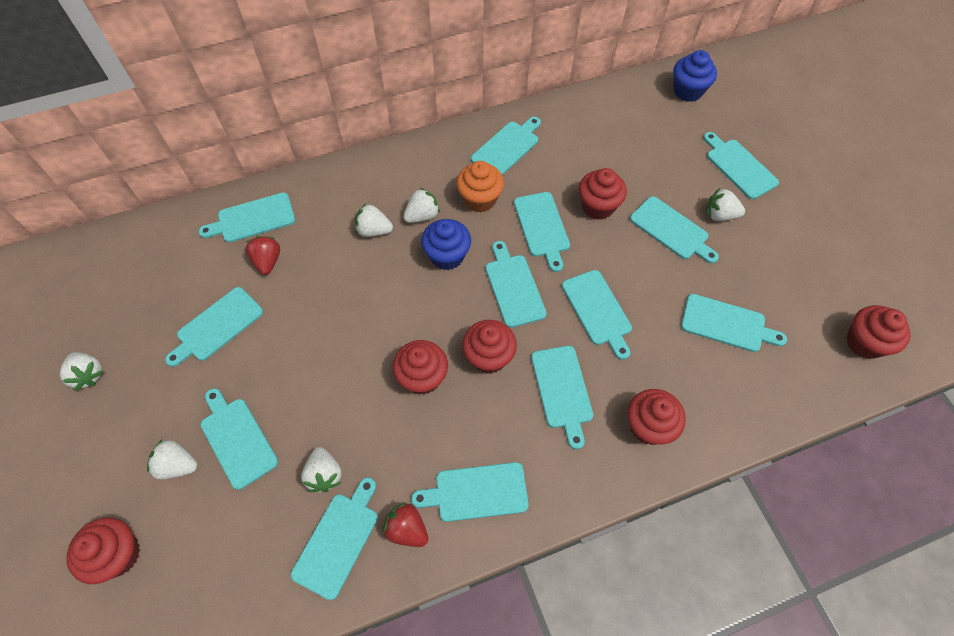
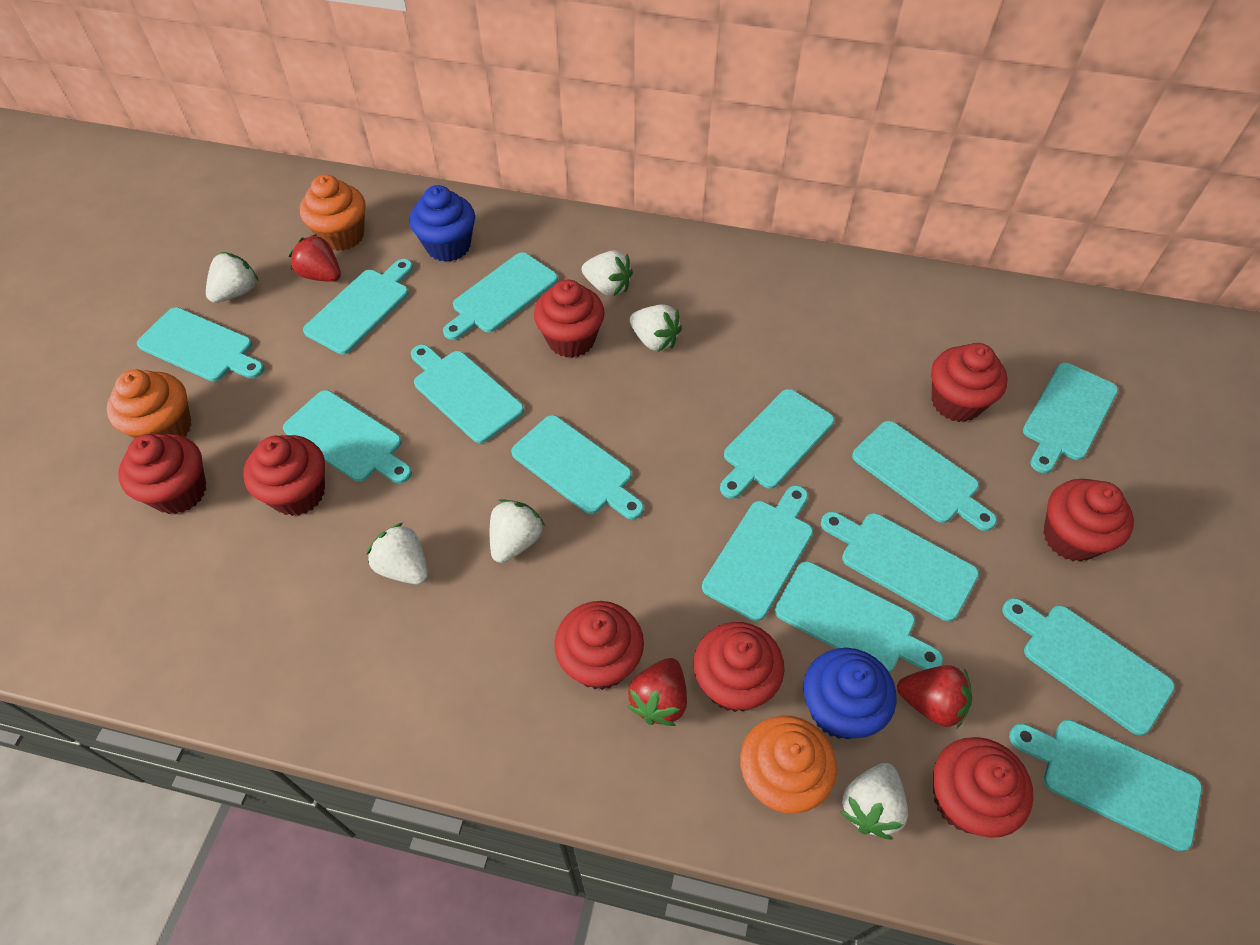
orange cupcake: [456,161,504,212] = 1 -> [107,369,192,439] [300,175,366,251] [740,715,837,813] = 3
red cupcake: [66,518,140,584] [393,340,448,395] [462,320,517,374] [579,168,627,220] [627,389,686,445] [846,305,910,359] = 6 -> [118,434,206,514] [243,435,325,516] [534,279,605,358] [554,601,644,690] [694,622,784,712] [931,343,1008,422] [933,737,1034,838] [1043,479,1134,562] = 8
red strawberry: [245,236,280,275] [382,502,429,547] = 2 -> [289,234,341,282] [627,658,687,726] [897,665,972,728] = 3
turquoise cutting board: [165,287,263,367] [199,192,295,243] [201,388,278,490] [291,477,378,600] [411,462,529,522] [471,117,541,175] [485,241,547,328] [514,192,570,272] [531,346,593,449] [562,270,632,360] [630,196,719,264] [681,294,787,352] [703,132,779,199] = 13 -> [137,307,264,382] [283,390,412,483] [303,259,413,354] [411,345,524,443] [443,252,558,340] [511,415,644,519] [702,485,813,621] [720,389,834,499] [775,561,943,672] [821,512,979,622] [852,421,997,531] [1002,598,1175,736] [1009,720,1202,852] [1023,363,1118,473] = 14

